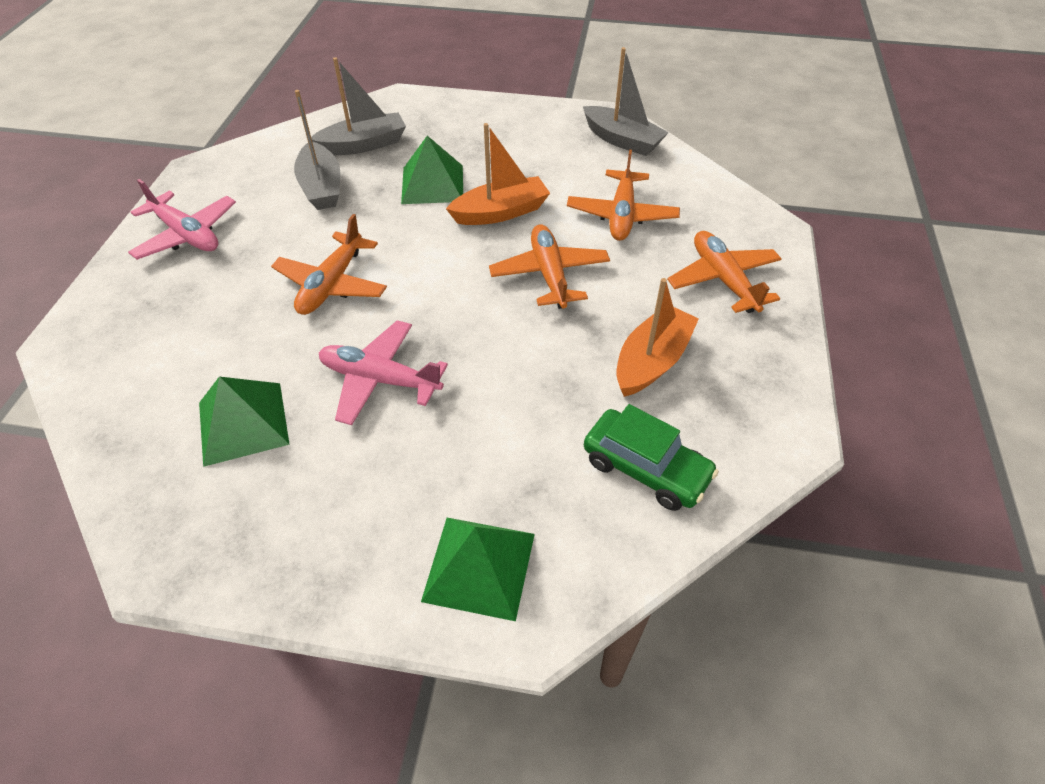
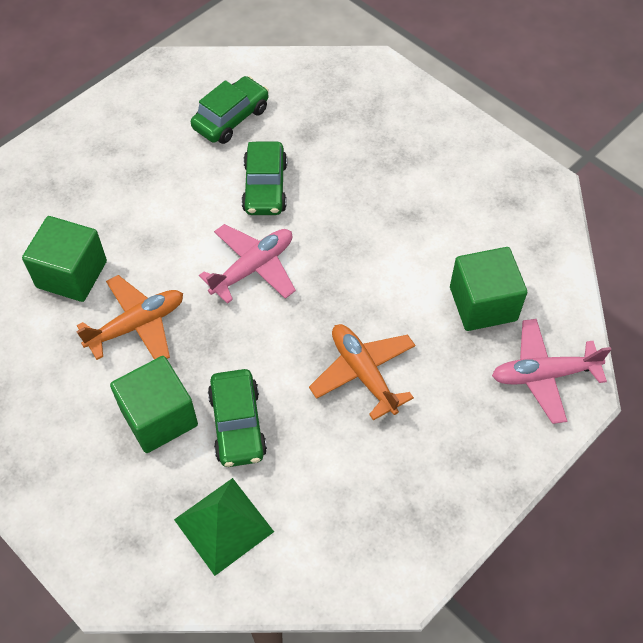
green car: [584,404,719,511] = 1 -> [191,76,269,144] [208,369,267,467] [242,142,287,215] = 3
green cube: none = 0 -> [22,216,107,302] [110,356,198,453] [450,247,527,331] = 3
green pyramid: [199,377,290,467] [401,136,463,204] [421,518,535,621] = 3 -> [174,478,274,576] = 1
grey boat: [294,90,340,210] [311,57,406,155] [583,47,669,156] = 3 -> none = 0
orange boat: [446,123,550,225] [616,278,699,397] = 2 -> none = 0
orange plane: [271,214,387,315] [489,224,610,309] [567,150,680,241] [667,231,782,313] = 4 -> [76,275,183,360] [309,324,415,420] = 2

